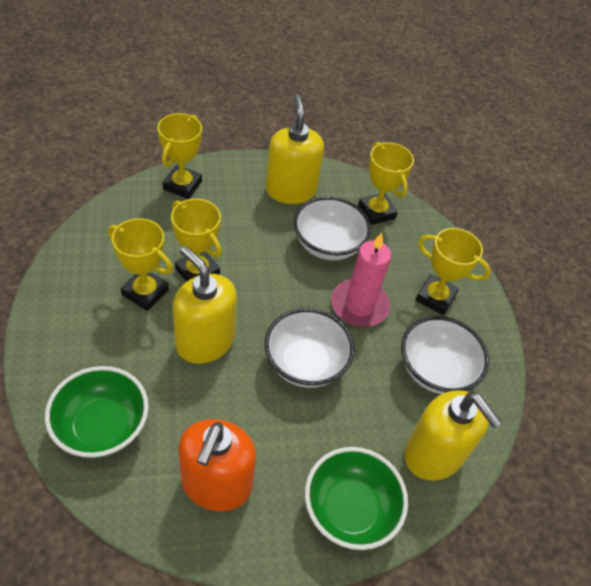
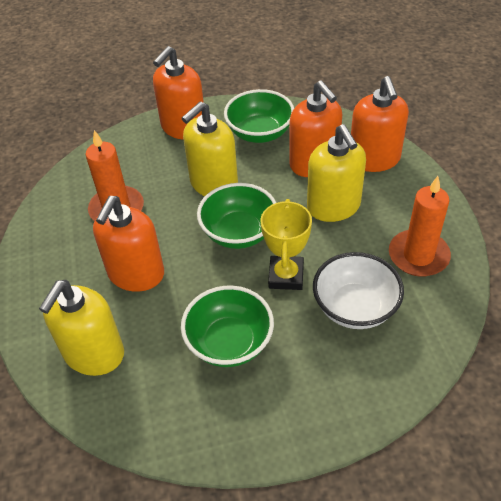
green bowl: [45,366,149,458] [305,447,408,550] = 2 -> [181,286,274,367] [197,183,276,249] [224,89,294,143] = 3
orange candle: none = 0 -> [86,130,144,221] [389,176,451,277] = 2
orange soap dispenser: [178,419,256,511] = 1 -> [93,196,164,292] [153,46,204,140] [289,81,342,177] [351,76,409,172] = 4
pink candle: [331,232,391,327] = 1 -> none = 0
white bowl: [264,308,354,388] [293,196,371,260] [401,316,489,394] = 3 -> [313,252,404,329] = 1
yellow trophy: [108,218,173,311] [157,113,202,199] [171,199,222,281] [358,142,414,225] [415,228,491,315] = 5 -> [260,199,312,290] = 1

